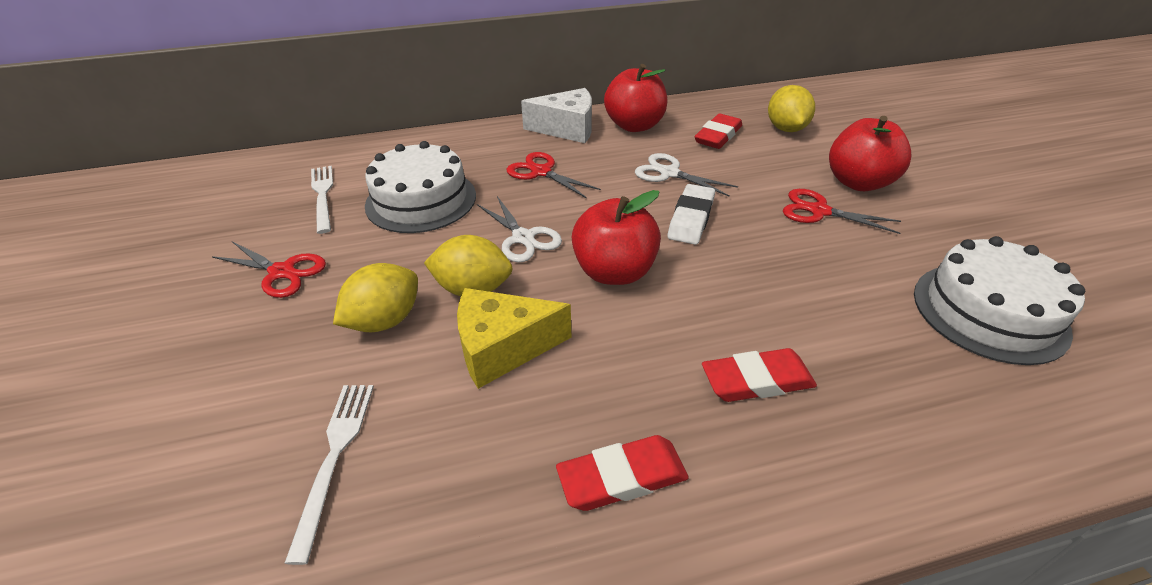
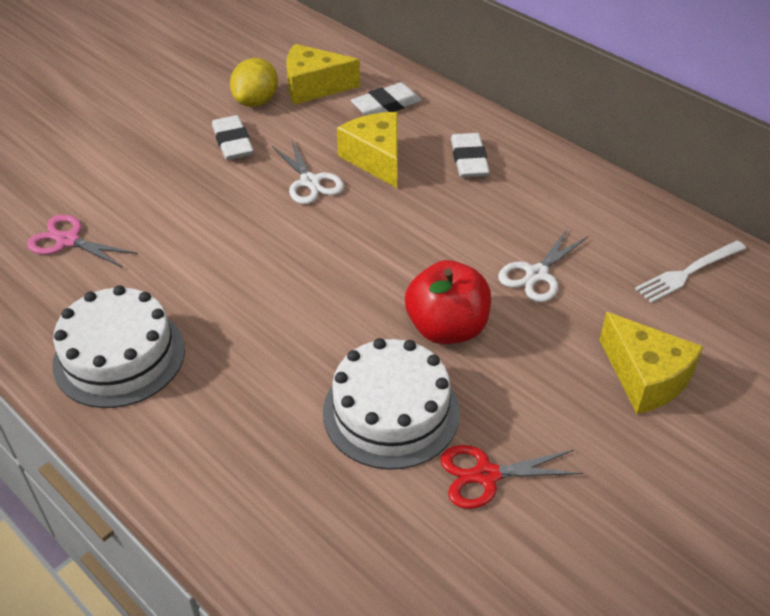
pink scissors: none = 0 -> [27,214,138,268] = 1
red apple: [572,190,661,285] [604,64,668,132] [829,116,911,191] = 3 -> [405,260,491,344] = 1
red eraser: [556,435,689,511] [695,113,742,149] [702,348,817,402] = 3 -> none = 0
red scissors: [212,241,326,298] [506,152,601,199] [783,189,901,234] = 3 -> [440,445,583,509] = 1
white cheese: [521,88,592,143] = 1 -> none = 0
white eraser: [668,184,715,245] = 1 -> [212,115,254,160] [351,82,422,115] [451,133,490,178] = 3
white fork: [284,385,374,565] [311,166,333,234] = 2 -> [635,240,746,303] = 1
yellow cheese: [457,288,571,389] = 1 -> [286,44,360,104] [337,112,398,188] [599,312,704,414] = 3
yellow lemon: [333,263,418,332] [424,235,513,296] [768,85,815,132] = 3 -> [230,58,278,107] = 1

